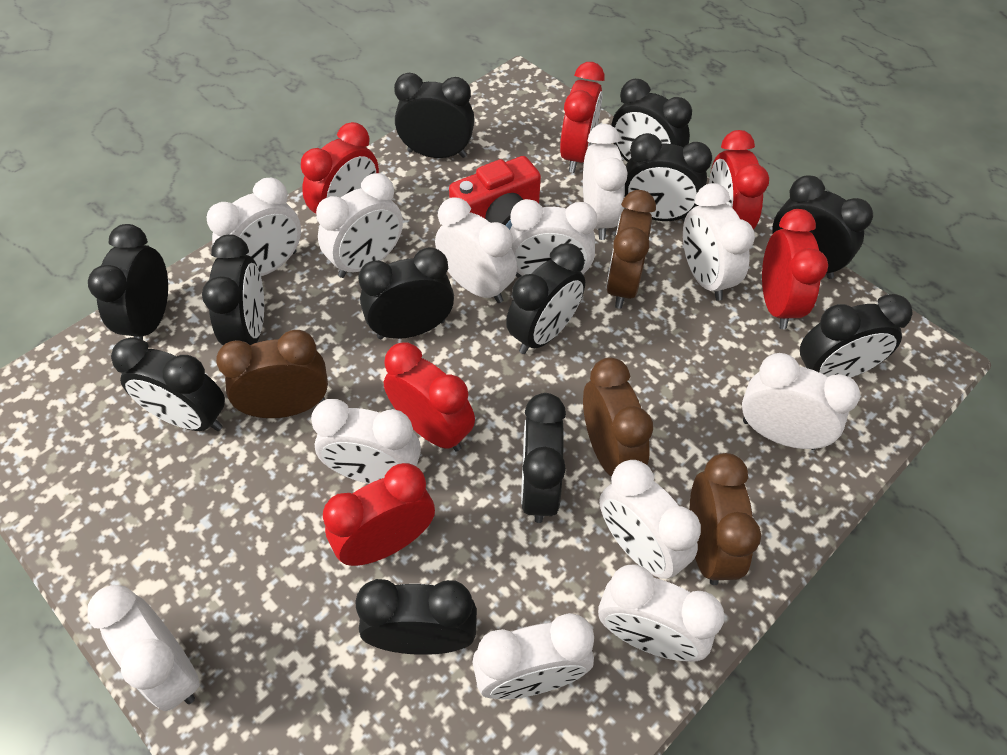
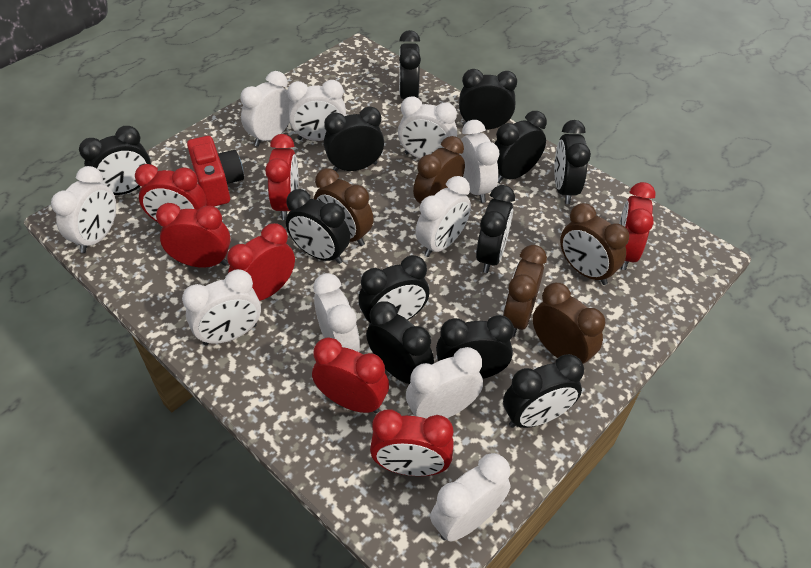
brown clock: [216,330,328,418] [583,357,653,477] [606,190,656,309] [689,453,761,585] = 4 -> [314,168,374,246] [413,136,465,204] [503,245,547,337] [533,283,605,364] [560,203,629,285] = 5
red clock: [301,122,379,214] [323,463,435,566] [384,342,475,451] [560,62,604,173] [709,130,769,229] [762,209,828,329] = 6 -> [135,164,207,223] [156,203,231,267] [227,223,295,301] [265,134,298,220] [312,337,389,414] [370,409,454,476] [619,182,656,270] = 7
white clock: [87,585,200,711] [206,178,301,276] [311,399,421,484] [316,173,403,278] [435,198,517,303] [472,613,594,700] [510,199,597,278] [583,124,628,240] [598,564,725,662] [599,460,701,579] [683,183,755,301] [742,353,860,450] = 12 -> [51,166,116,253] [182,269,261,346] [240,71,290,147] [287,80,346,141] [313,273,360,352] [398,96,457,159] [406,347,483,419] [415,176,471,257] [430,453,511,541] [459,120,500,203] = 10

